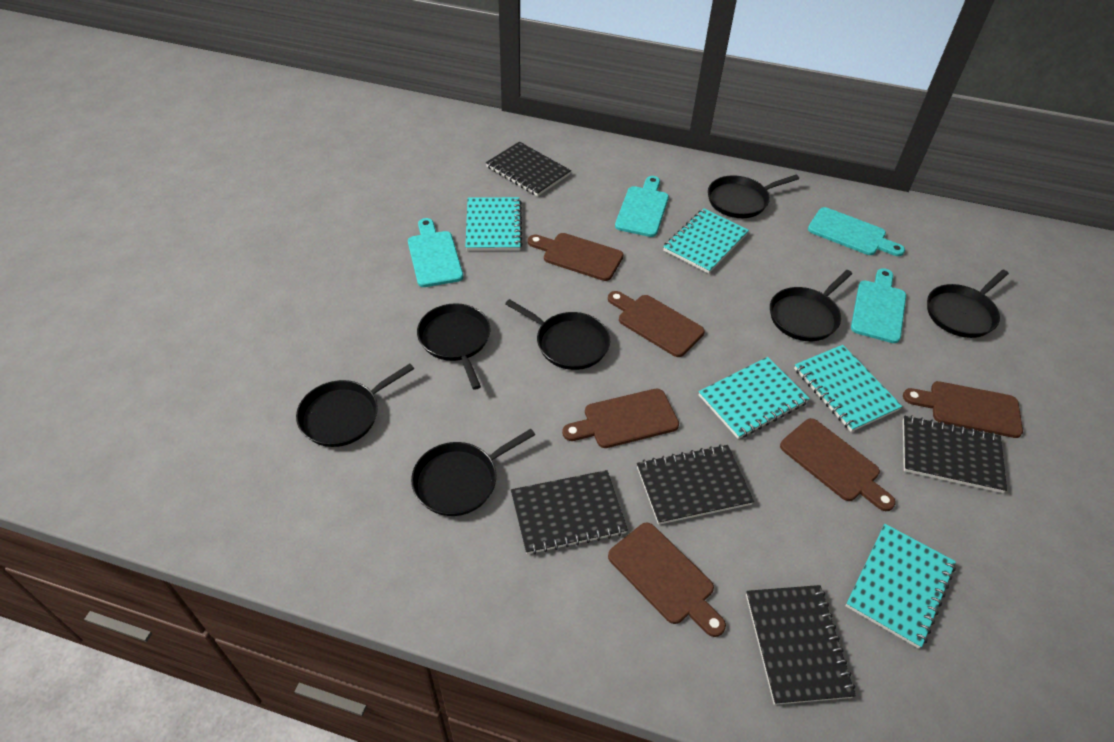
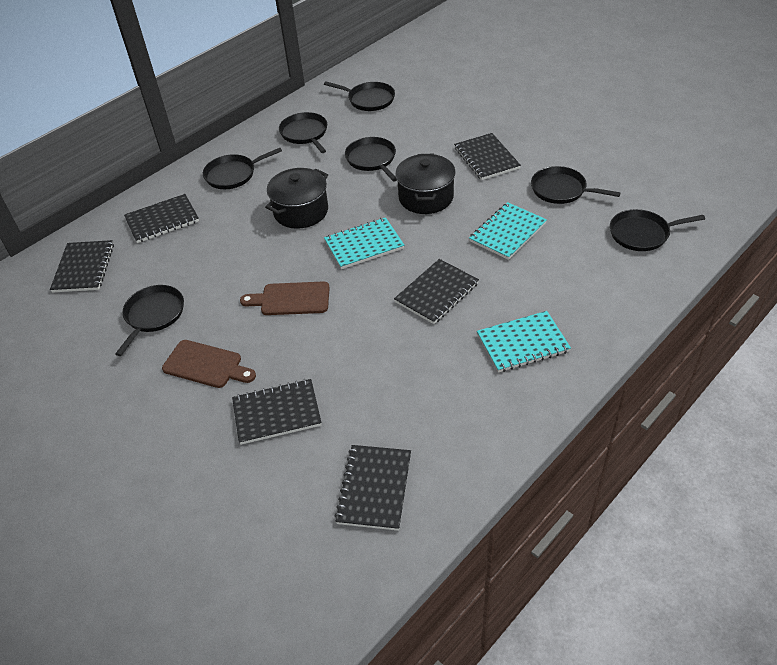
black notebook: [486,142,571,196] [511,470,628,555] [637,444,754,525] [746,585,856,705] [903,415,1007,493] = 5 -> [50,240,114,293] [124,194,199,243] [232,379,322,445] [335,445,411,531] [394,259,479,324] [454,133,521,180] = 6
black pot: none = 0 -> [265,168,328,229] [395,154,456,214] = 2
brown cutting board: [528,233,624,281] [562,389,679,448] [608,291,705,357] [608,522,726,637] [780,418,896,511] [903,381,1023,438] = 6 -> [162,340,256,388] [240,281,330,315] = 2
turquoise cutting board: [408,218,463,287] [615,176,669,237] [808,207,905,256] [851,268,906,343] = 4 -> none = 0
turquoise notebook: [465,197,522,251] [663,208,749,274] [699,357,810,439] [794,345,902,432] [846,524,956,649] = 5 -> [324,217,404,269] [469,202,547,260] [477,311,571,373] = 3

